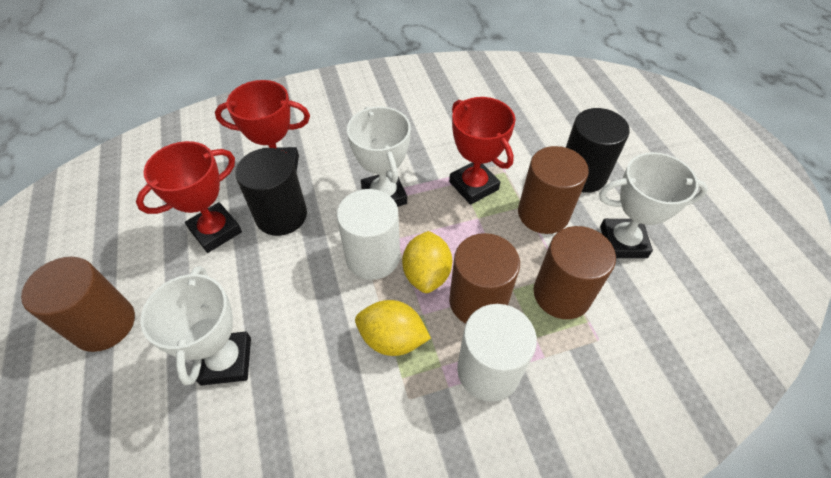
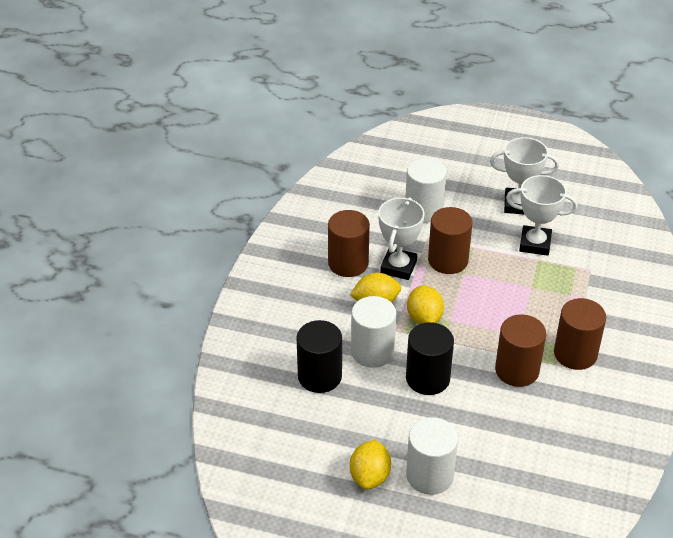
red trophy: [136,141,242,253] [215,80,310,173] [449,97,516,205] = 3 -> none = 0
white cylinder: [337,189,400,280] [457,304,537,402] = 2 -> [351,296,396,368] [405,158,447,223] [406,417,458,495] = 3
yellow lemon: [355,300,431,356] [402,231,452,293] = 2 -> [350,273,401,303] [350,440,391,490] [407,286,444,324] = 3

